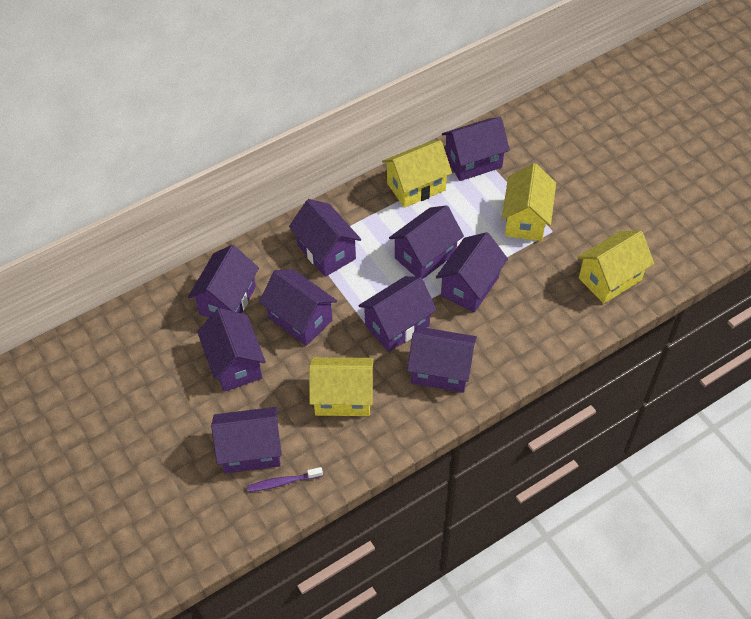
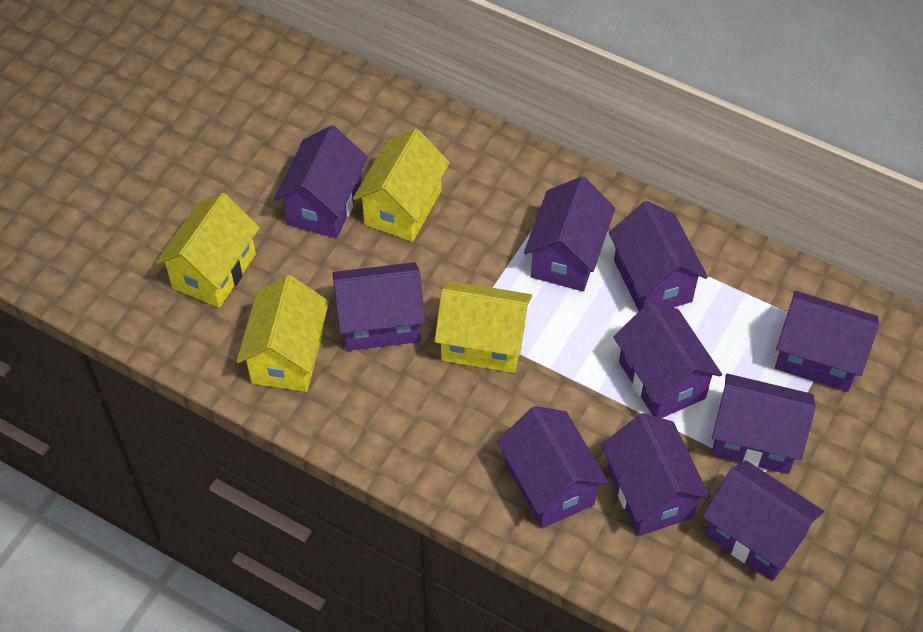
purple toothbrush: [247,467,323,492] = 1 -> none = 0

